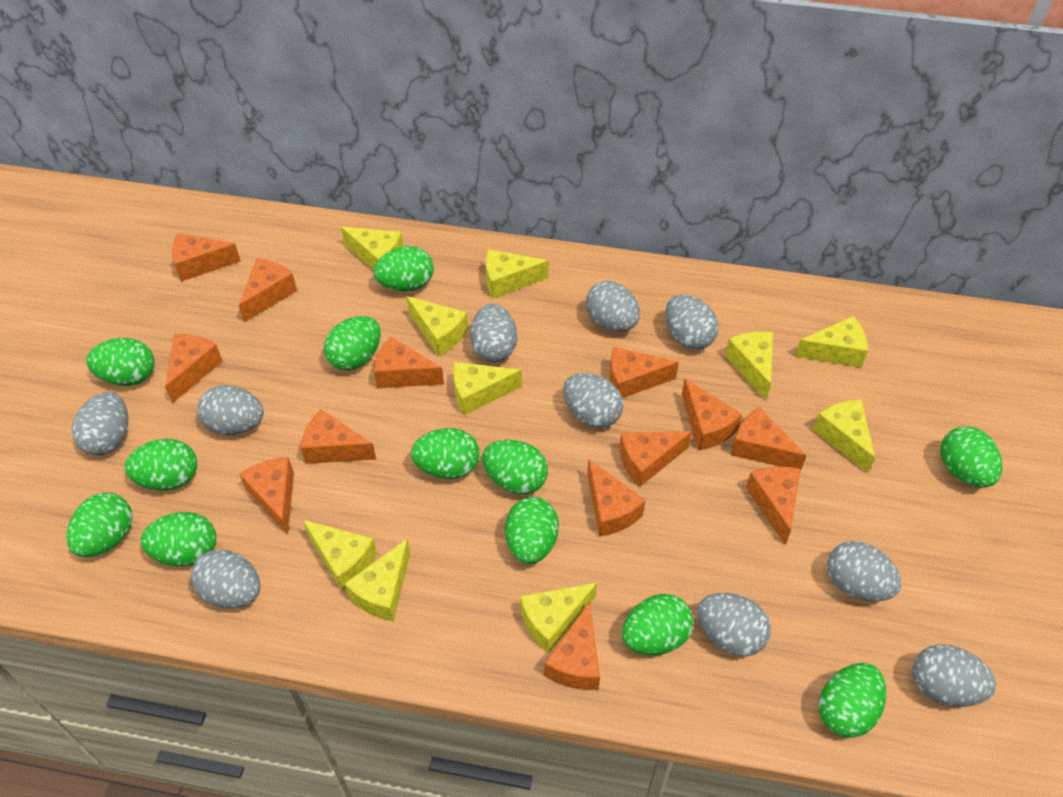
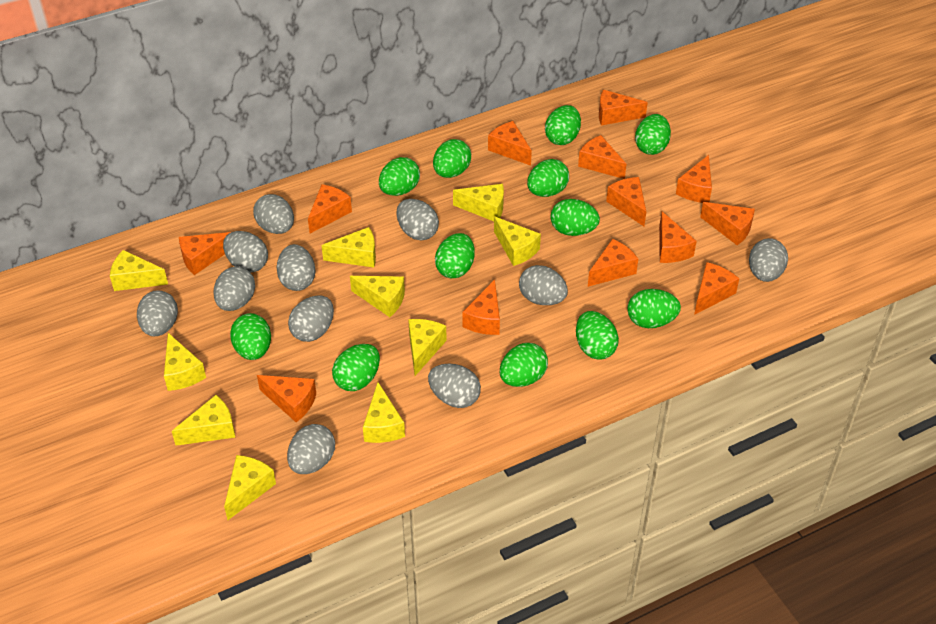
grey egg: [72,392,128,455] [191,549,261,608] [198,385,264,435] [470,304,517,362] [563,373,623,428] [586,281,640,331] [665,295,719,350] [697,593,771,656] [827,541,902,601] [912,644,996,707] = 10 -> [137,290,178,336] [213,266,255,311] [223,231,268,273] [253,194,294,234] [277,244,315,291] [287,424,335,474] [288,296,334,342] [396,199,439,241] [428,364,481,408] [519,265,568,305] [749,238,788,282] = 11

